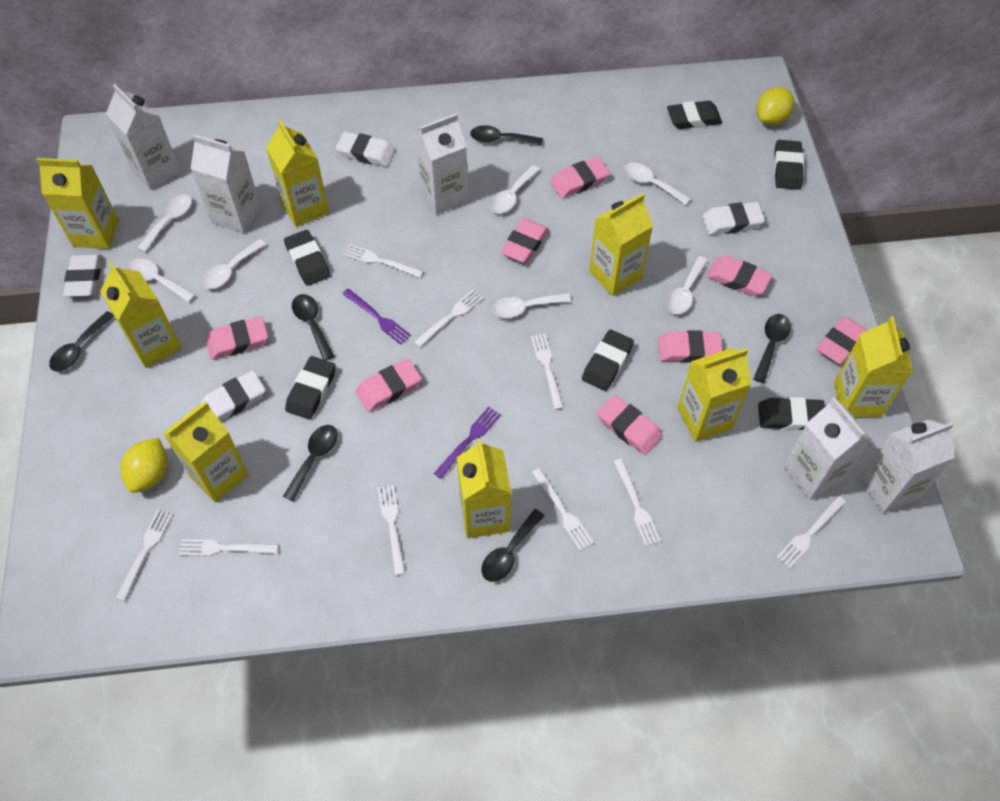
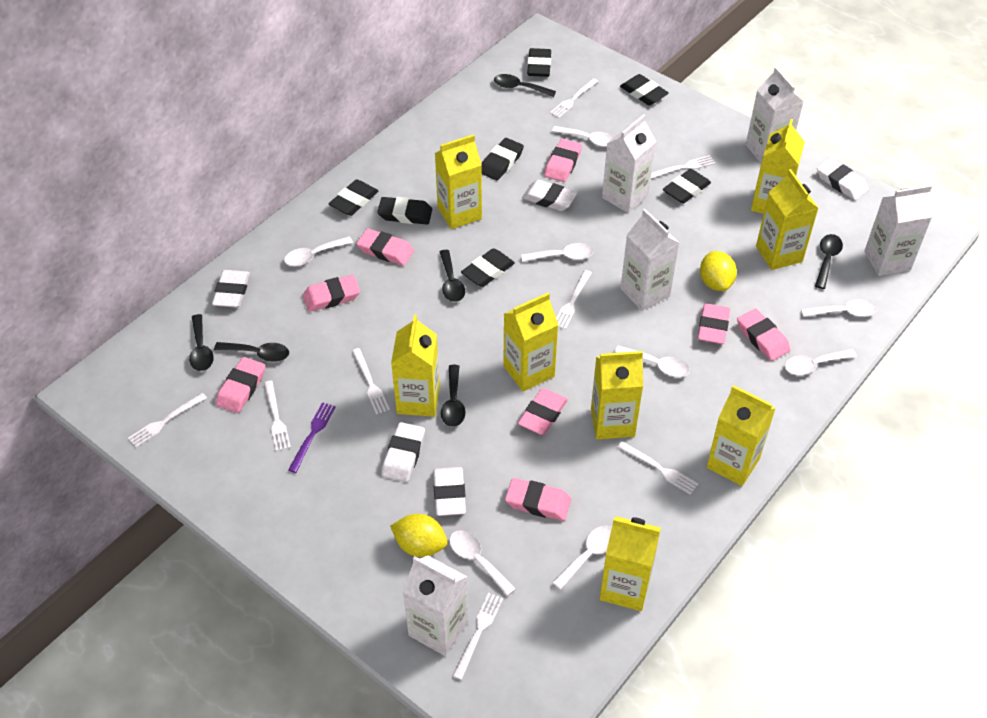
black eraser: [284,230,331,286] [285,356,336,420] [582,329,634,391] [667,101,722,129] [758,397,825,431] [774,140,804,190] = 6 -> [329,179,379,216] [377,197,432,225] [461,248,515,287] [482,138,524,180] [527,48,551,77] [620,74,669,105] [663,169,711,204] = 7
purple fork: [342,288,411,345] [434,407,501,479] = 2 -> [288,402,336,473] = 1
white eraser: [63,254,102,297] [200,371,266,421] [336,132,395,167] [702,202,765,235] = 4 -> [212,270,250,308] [382,422,425,482] [433,467,466,516] [522,180,577,211] [817,158,869,200] = 5
white fork: [115,510,173,601] [179,539,278,556] [343,244,423,278] [378,485,405,576] [414,290,483,348] [531,333,564,410] [532,468,594,551] [613,459,661,547] [776,496,846,569] = 9 -> [128,393,207,448] [264,381,291,451] [352,348,390,414] [453,593,503,680] [550,78,598,118] [556,270,592,329] [617,441,698,495] [651,155,715,178] = 8
white spoon: [128,258,196,303] [137,194,192,252] [201,239,266,289] [490,165,540,213] [492,293,571,318] [624,163,691,205] [666,256,708,314] = 7 -> [284,236,353,266] [449,530,516,596] [521,243,594,262] [552,126,614,147] [552,525,612,590] [614,345,690,377] [784,349,857,375] [801,299,877,317] = 8

